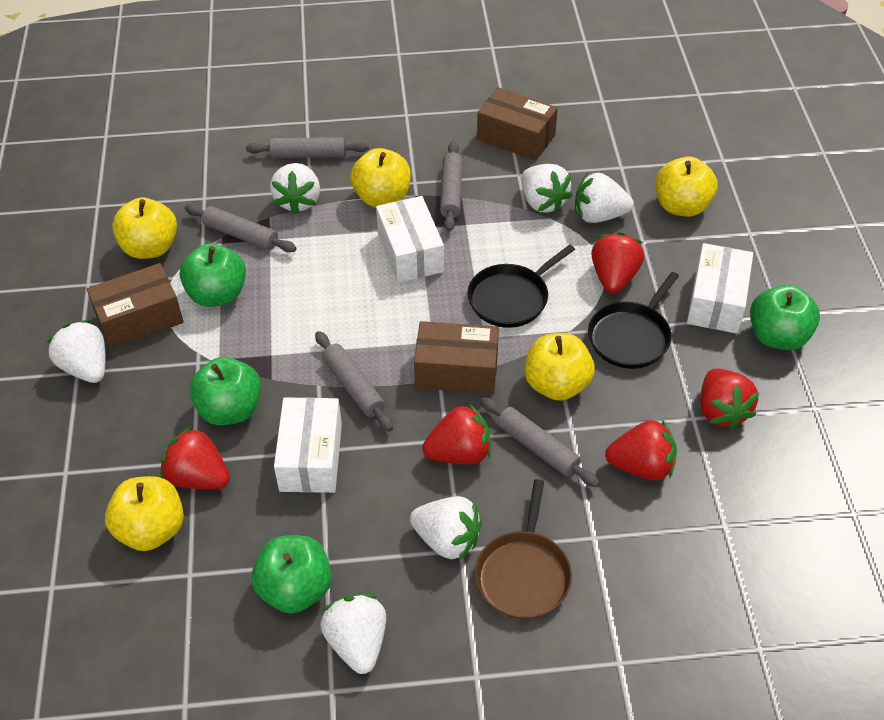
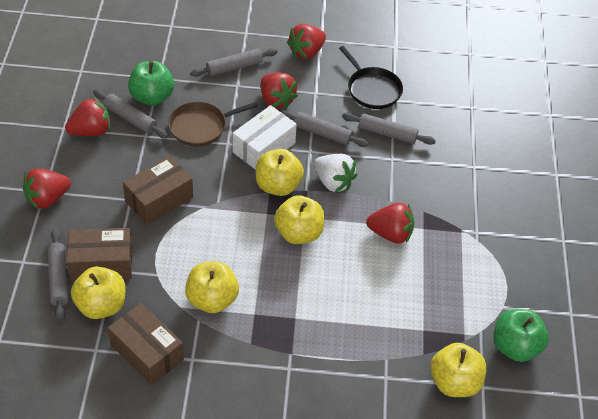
black pan: [467,245,575,328] [588,272,679,369] = 2 -> [339,46,403,109] = 1
green apple: [180,243,246,307] [189,357,261,425] [251,535,332,614] [750,285,820,350] = 4 -> [128,61,174,106] [493,309,549,362] = 2
white box: [274,397,342,493] [376,196,444,283] [687,243,753,334] = 3 -> [232,105,297,170] = 1
white strawberry: [47,320,105,383] [270,163,320,214] [320,594,386,674] [410,496,482,561] [522,164,573,213] [575,173,634,223] = 6 -> [314,154,357,192] = 1

